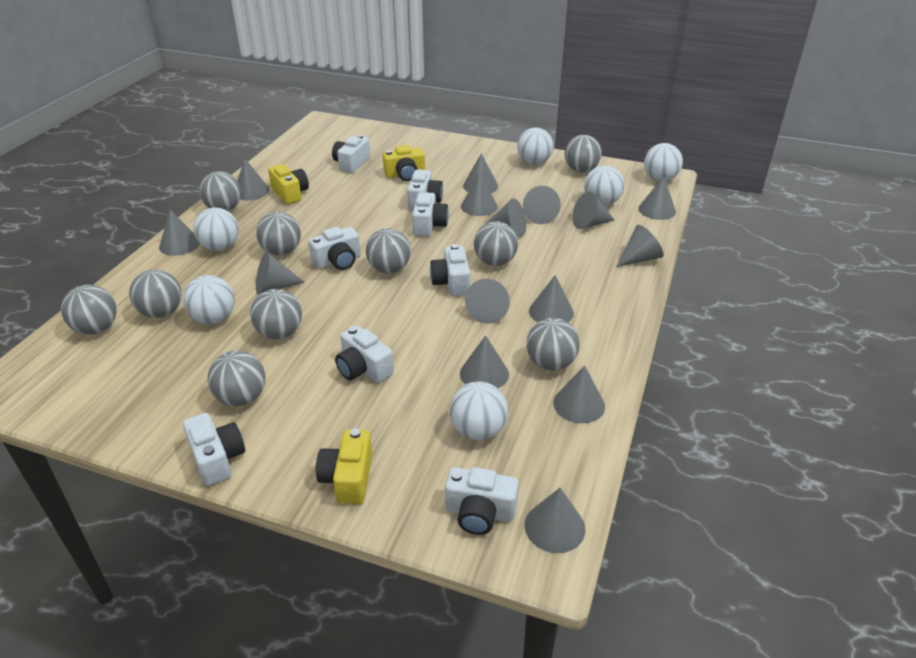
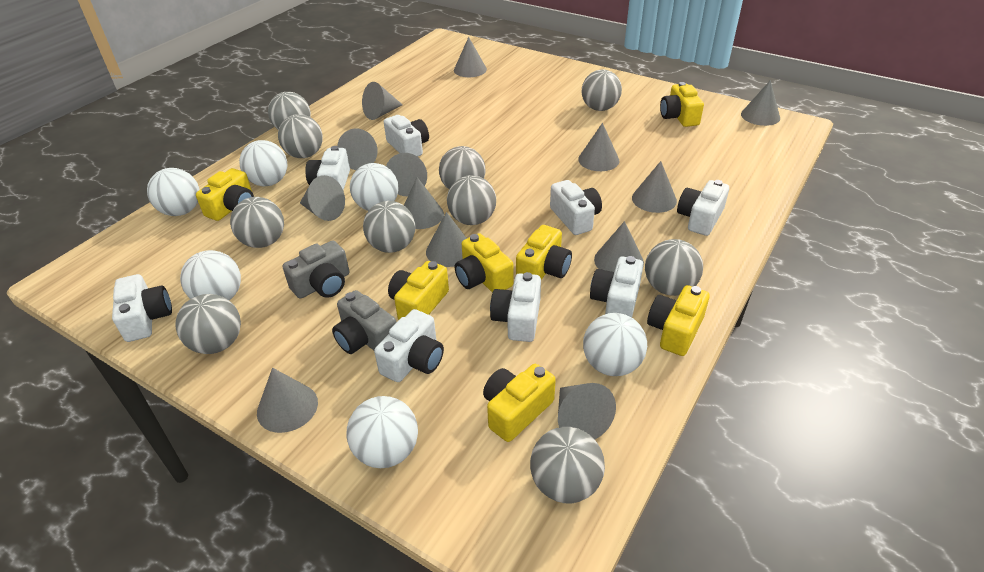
grey camera: none = 0 -> [282,241,349,299] [332,290,396,354] = 2
grey cone: [159,210,200,256] [237,159,270,200] [256,252,304,294] [460,335,509,388] [461,173,498,216] [463,153,498,193] [465,279,510,324] [487,198,526,237] [523,186,561,224] [525,488,585,553] [529,275,574,322] [553,366,605,423] [573,191,614,229] [617,225,664,267] [638,176,676,220] = 15 -> [257,368,318,433] [300,175,345,221] [337,128,378,170] [362,82,403,120] [386,153,427,196] [404,177,444,229] [426,212,467,267] [454,37,487,77] [558,383,616,440] [578,123,619,171] [594,221,644,272] [632,161,677,213] [741,80,780,126] = 13
yellow camera: [268,164,309,204] [316,428,372,504] [383,145,425,181] = 3 -> [196,168,254,221] [388,261,449,320] [455,233,513,293] [483,364,556,442] [516,225,572,280] [647,285,710,356] [660,82,704,127] = 7

